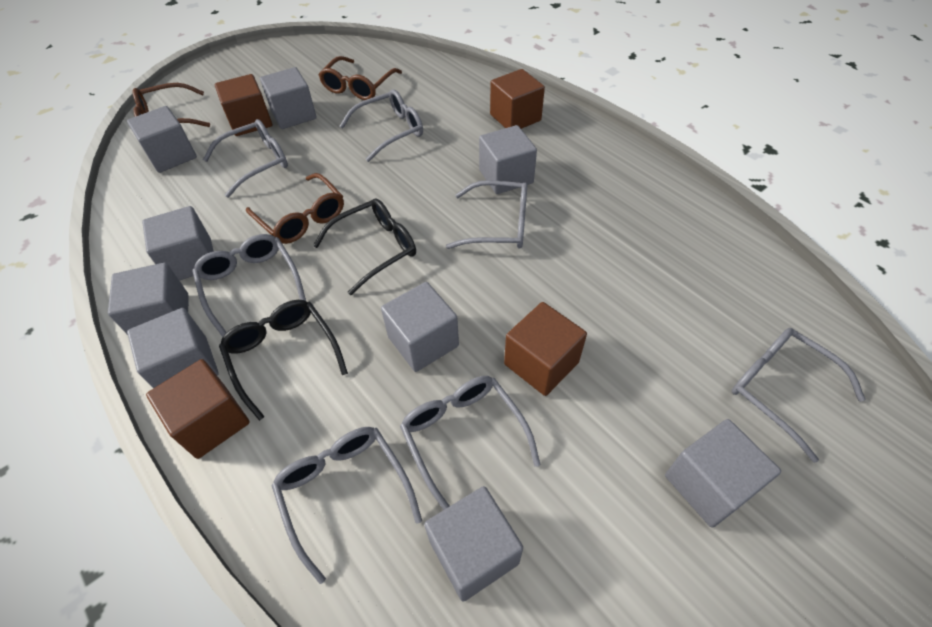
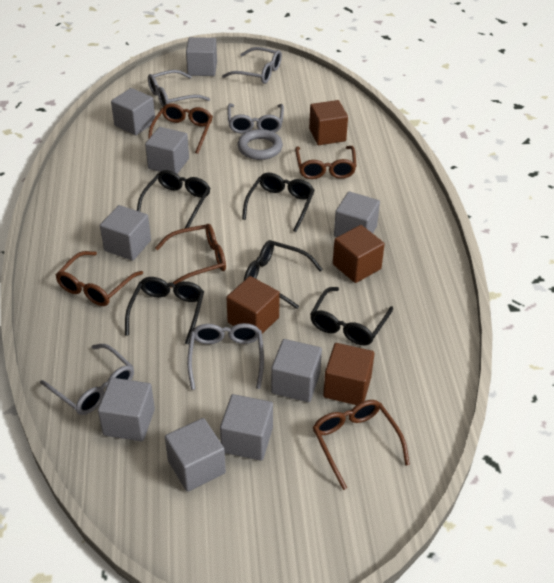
black glasses: [219,300,348,421] [313,199,416,295] = 2 -> [125,277,204,345] [137,170,211,228] [242,173,315,232] [244,240,323,309] [310,287,393,345] = 5
brown glasses: [132,83,210,127] [246,173,344,244] [319,56,402,100] = 3 -> [56,251,143,306] [148,103,213,154] [155,224,226,288] [295,146,357,179] [312,400,410,490] = 5
grey glasses: [193,234,306,337] [203,119,288,198] [272,427,422,584] [339,89,423,162] [400,376,541,510] [446,180,527,249] [732,328,866,463] = 7 -> [40,344,134,415] [148,70,210,107] [187,323,264,390] [222,47,282,84] [227,104,284,134] = 5
grey ring: none = 0 -> [237,129,283,160] = 1

